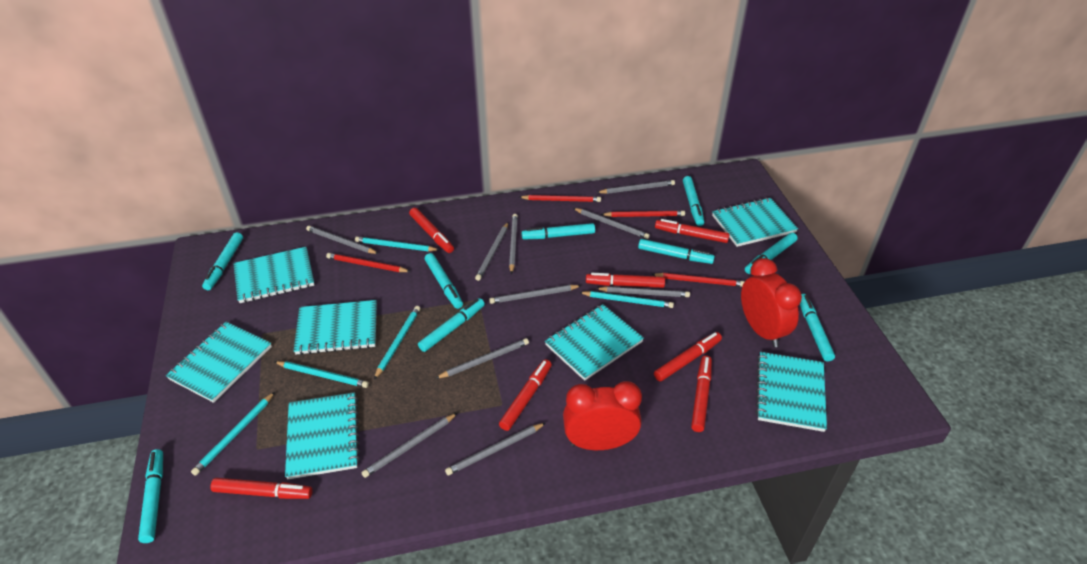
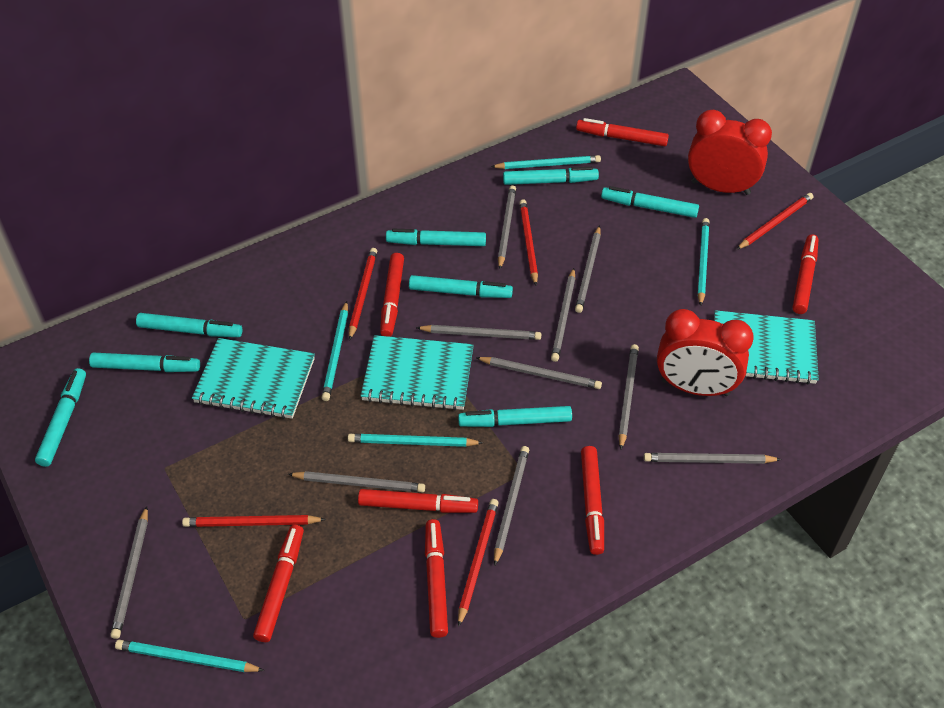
red pencil: [326,253,411,272] [519,195,601,202] [601,211,685,217] [652,273,745,287] = 4 -> [182,515,326,527] [349,248,377,340] [458,499,499,627] [519,199,538,286] [736,193,813,250] = 5
turquoise marker: [138,449,163,543] [202,232,243,290] [418,298,485,352] [425,253,463,309] [522,223,595,239] [638,239,715,264] [683,176,704,226] [745,233,798,274] [800,294,835,362] = 9 -> [35,368,86,467] [89,353,200,372] [136,313,242,337] [386,229,486,246] [409,275,513,298] [458,406,572,427] [503,167,599,185] [601,186,699,218] = 8
turquoise notebook: [166,322,272,403] [233,247,314,303] [285,392,360,479] [293,300,377,355] [545,304,644,381] [712,198,798,247] [755,352,827,432] = 7 -> [192,338,315,419] [361,335,474,411] [714,310,819,384] = 3

